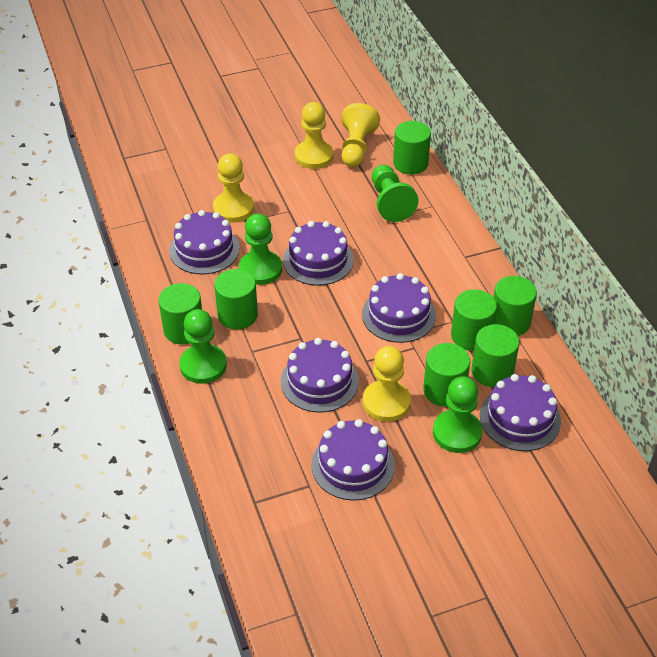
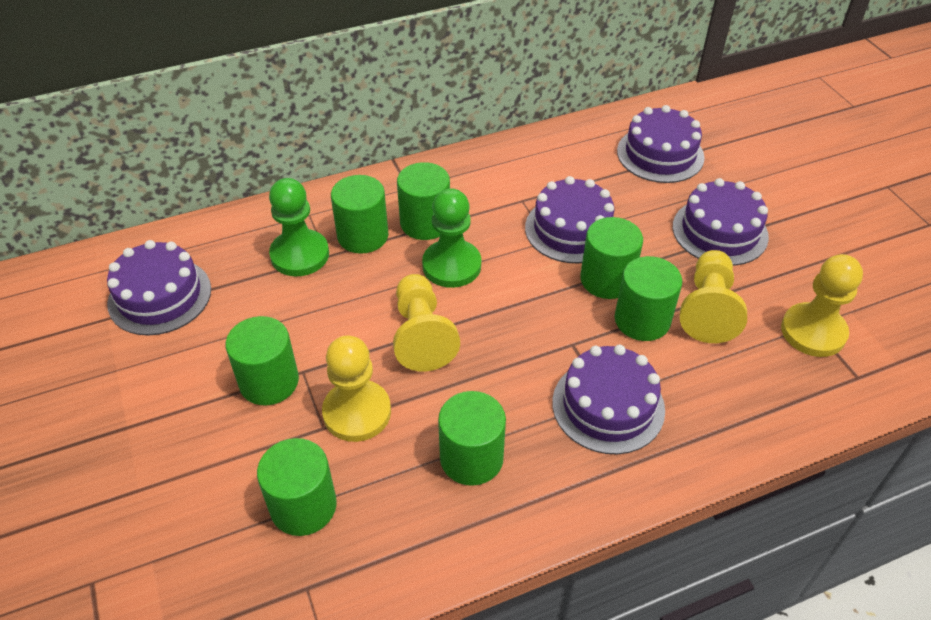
green pawn: [179,309,227,384] [239,213,282,285] [372,165,418,222] [433,376,483,453] = 4 -> [269,178,329,276] [422,188,481,288] = 2
purple cake: [169,210,240,274] [281,338,359,413] [283,221,354,286] [311,419,395,501] [362,273,436,343] [480,374,561,451] = 6 -> [107,240,211,335] [525,176,614,263] [552,345,665,454] [617,105,705,183] [673,178,769,266] = 5

